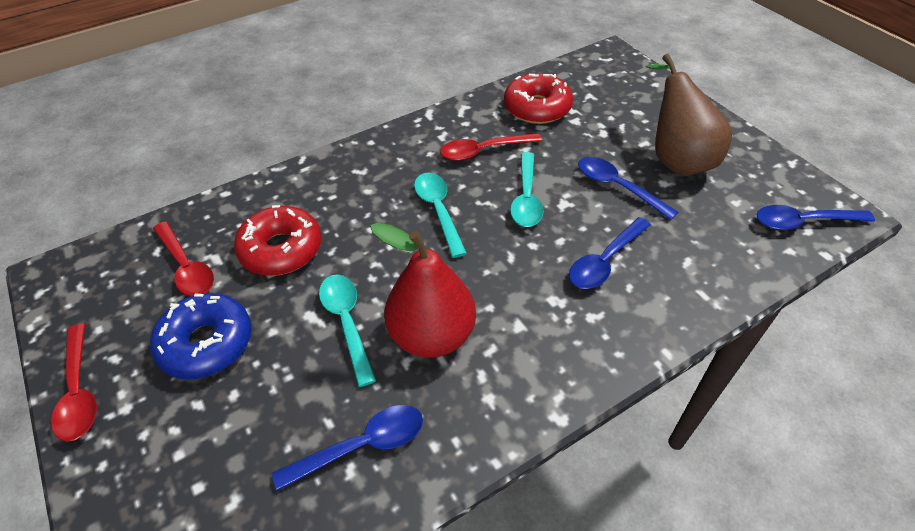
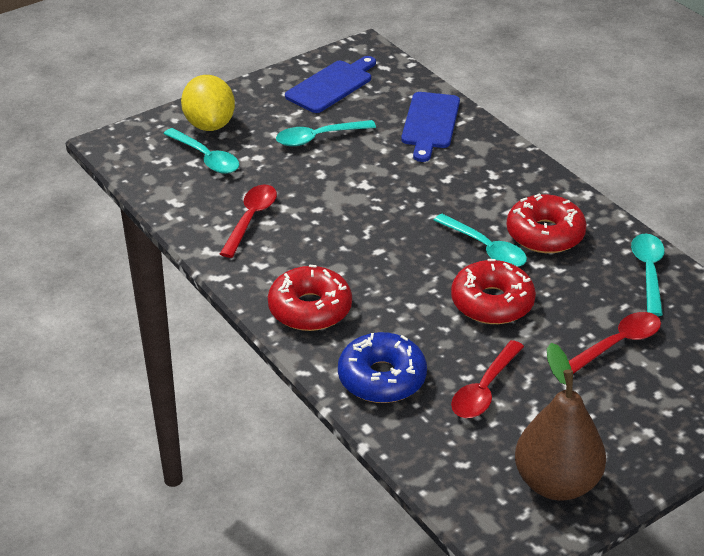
blue cutting board: none = 0 -> [285,56,376,113] [401,92,460,162] = 2
blue spoon: [272,405,423,491] [569,217,651,289] [578,157,678,220] [756,205,875,230] = 4 -> none = 0
red donut: [234,205,321,276] [504,73,573,124] = 2 -> [268,264,352,331] [451,259,536,324] [507,193,587,253] = 3
red pear: [370,222,476,357] = 1 -> none = 0
turquoise spoon: [319,274,376,387] [414,173,467,258] [510,152,544,227] = 3 -> [163,128,239,174] [276,120,376,146] [434,214,527,267] [631,234,665,316] = 4
yellow lemon: none = 0 -> [181,75,235,131] = 1

